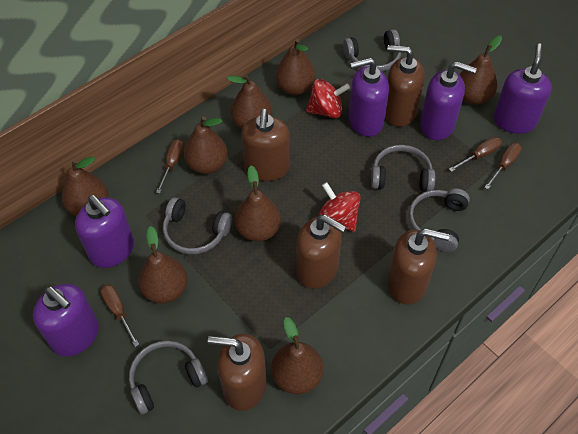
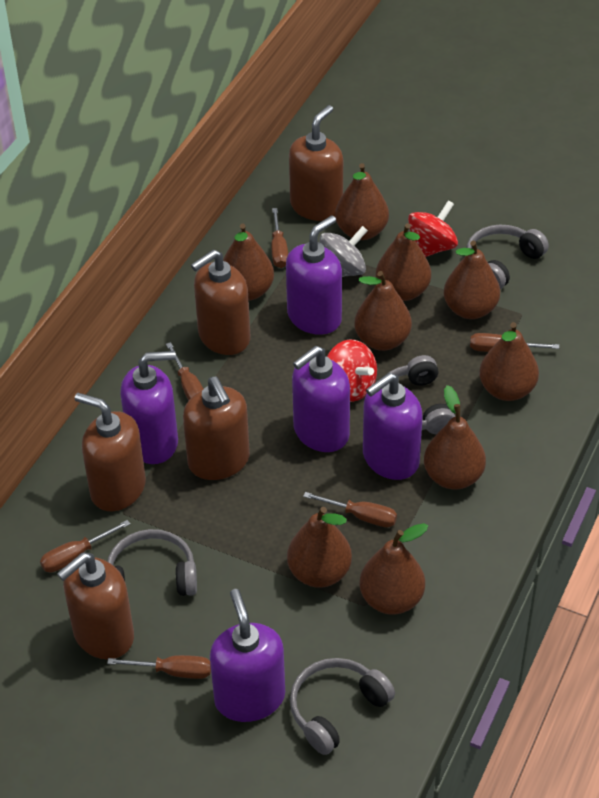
brown pear: [62,157,108,216] [138,226,188,304] [184,116,228,174] [227,74,273,129] [235,166,281,242] [271,317,323,394] [275,39,316,95] [459,36,502,105] = 8 -> [223,223,274,301] [287,507,352,588] [335,163,389,240] [354,271,412,351] [359,523,428,615] [376,223,431,301] [424,385,486,490] [444,241,500,319] [479,322,539,401] = 9
brown screwdriver: [101,284,139,347] [156,139,184,193] [449,137,502,172] [484,143,522,189] = 4 -> [40,520,130,572] [107,655,211,679] [166,342,203,401] [271,208,288,268] [303,492,397,527] [470,333,559,352] = 6
grey headphones: [129,340,208,414] [163,197,232,254] [343,29,401,72] [371,145,435,192] [408,188,470,252] = 5 -> [107,529,197,596] [290,658,395,755] [387,355,455,434] [466,225,549,289] = 4
grey spinning top: none = 0 -> [320,226,368,277] = 1

